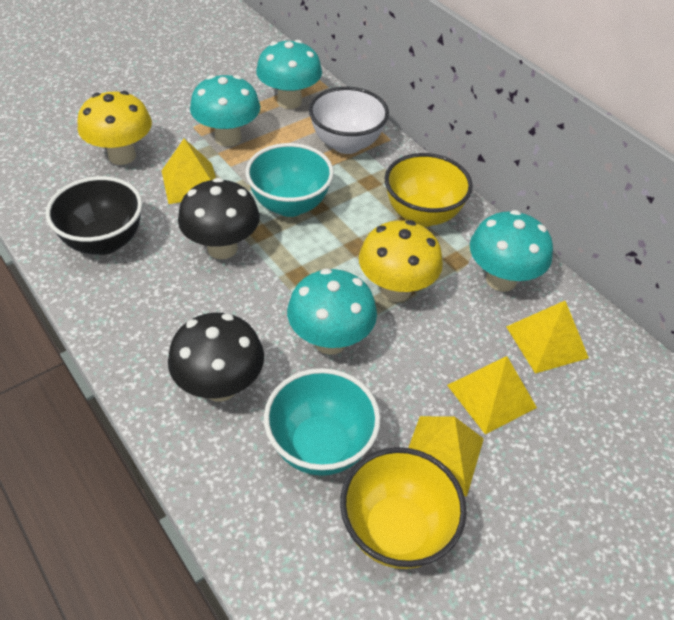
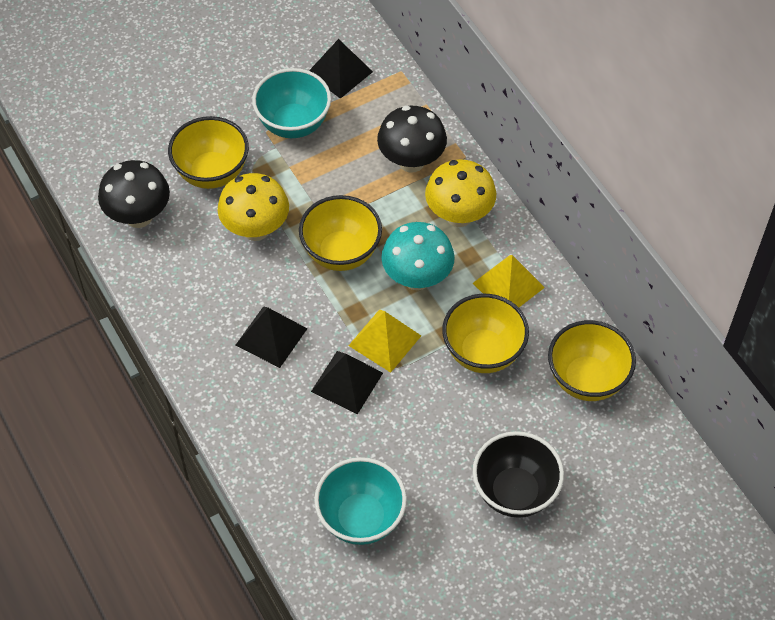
black pyramid: none = 0 -> [236,306,307,368] [309,39,373,99] [311,351,383,414] = 3
turquoise mushroom: [190,75,260,147] [256,40,322,109] [287,268,377,355] [470,210,553,292] = 4 -> [381,222,455,290] = 1
white bowl: [309,87,389,154] = 1 -> none = 0
yellow bowl: [340,447,467,569] [385,153,473,227] = 2 -> [168,116,249,189] [299,195,382,271] [442,294,529,373] [548,320,636,401] = 4
yellow pyramid: [162,138,216,204] [408,416,484,497] [447,356,537,435] [506,301,589,374] = 4 -> [348,309,421,373] [472,255,545,307] = 2

